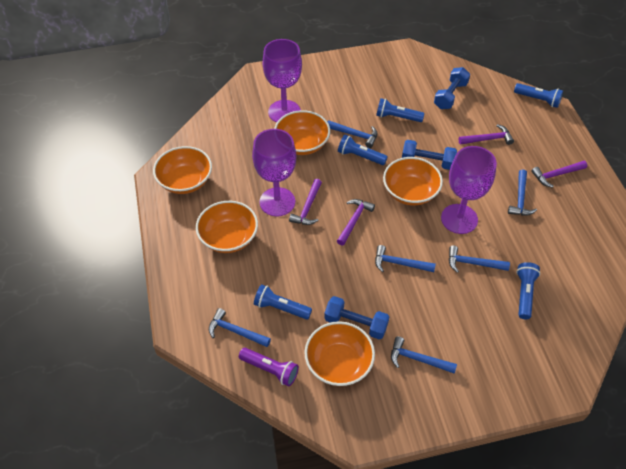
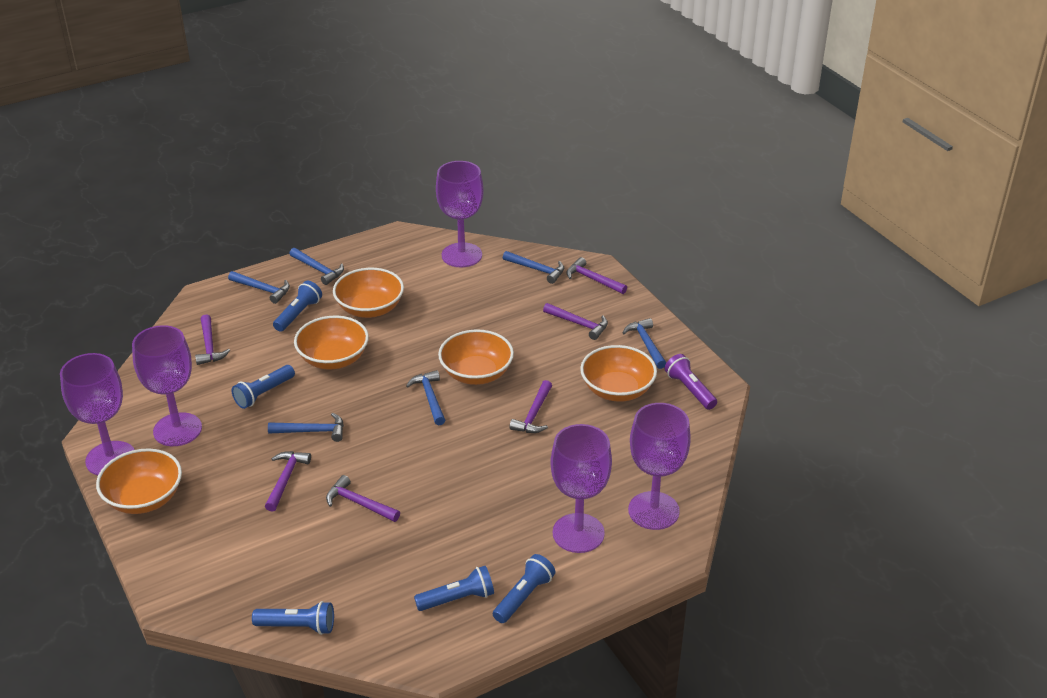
blue dumbbell: [324,296,389,339] [402,140,457,170] [434,67,470,109] = 3 -> none = 0
purple goblet: [252,129,296,216] [263,39,302,123] [441,146,497,234] = 3 -> [60,353,135,475] [132,325,202,446] [436,161,484,268] [550,424,612,553] [628,403,691,530] = 5
purple hammer: [289,179,322,225] [337,199,375,246] [459,124,514,145] [531,161,587,188] = 4 -> [195,314,230,365] [265,451,311,512] [326,475,400,522] [510,380,552,433] [543,303,608,340] [566,257,627,294] = 6

